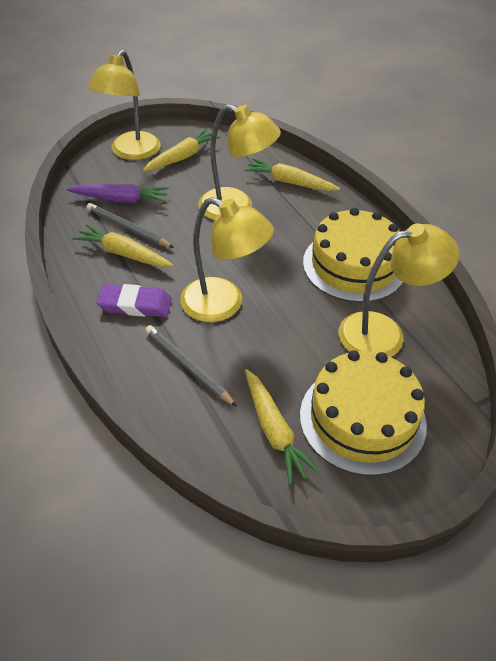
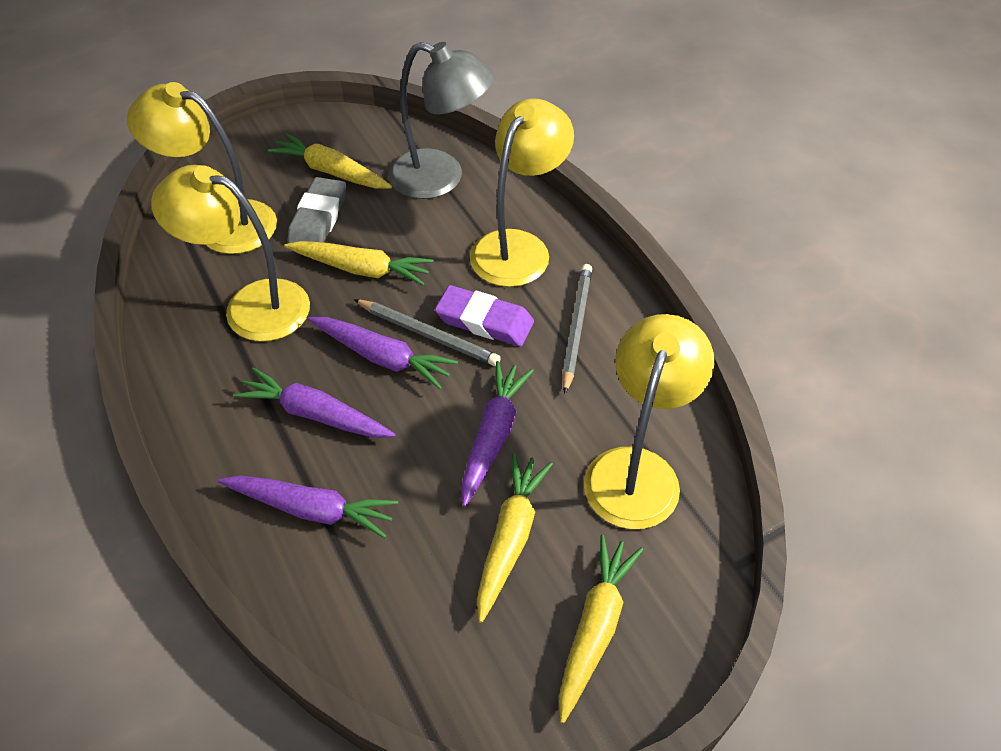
grey eraser: none = 0 -> [287,177,346,243] = 1
grey lamp: none = 0 -> [388,42,495,199] = 1
purple carrot: [67,184,169,203] = 1 -> [218,475,398,538] [233,367,395,438] [308,317,458,389] [461,361,534,507] = 4
yellow cake: [300,350,427,476] [303,208,403,302] = 2 -> none = 0

